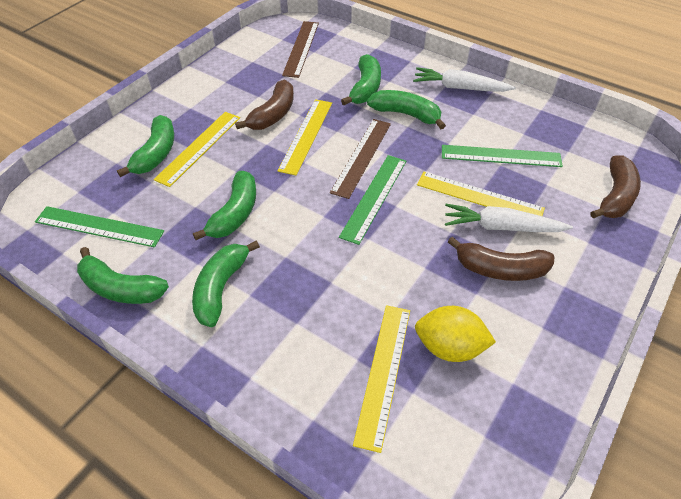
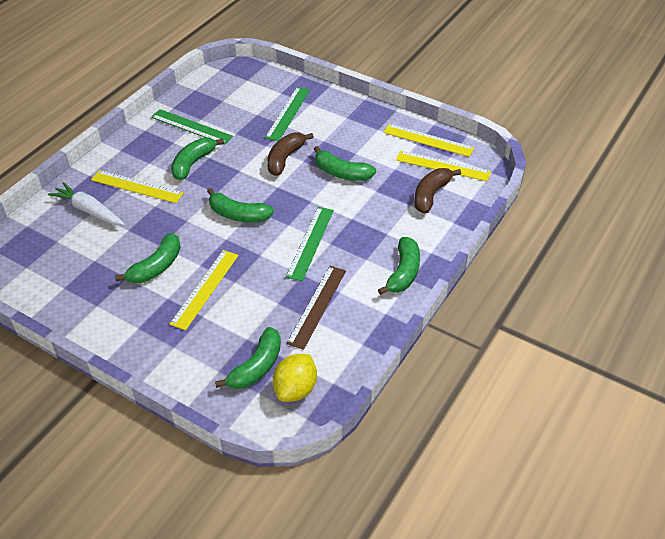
brown banana: [235,80,294,130] [448,237,554,281] [590,155,641,218] = 3 -> [267,133,314,176] [414,168,461,214] = 2
brown ruler: [282,21,319,78] [330,119,391,199] = 2 -> [286,266,346,350] = 1
white carrot: [413,67,516,92] [445,204,573,232] = 2 -> [48,182,124,225] = 1

